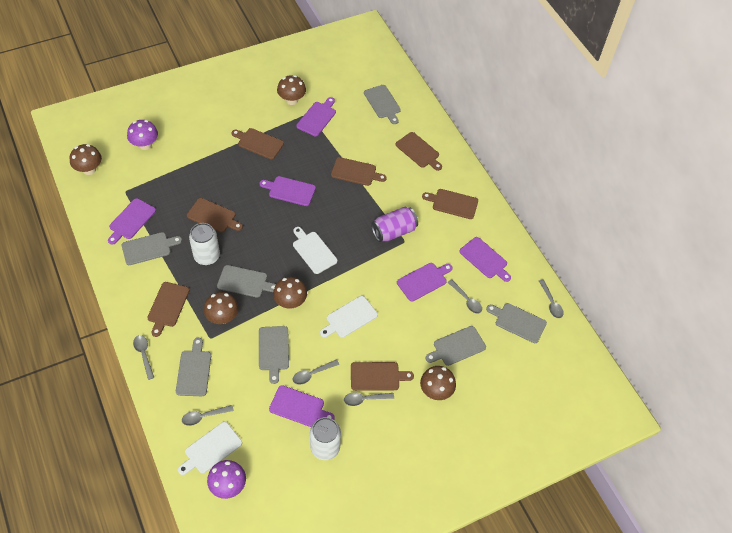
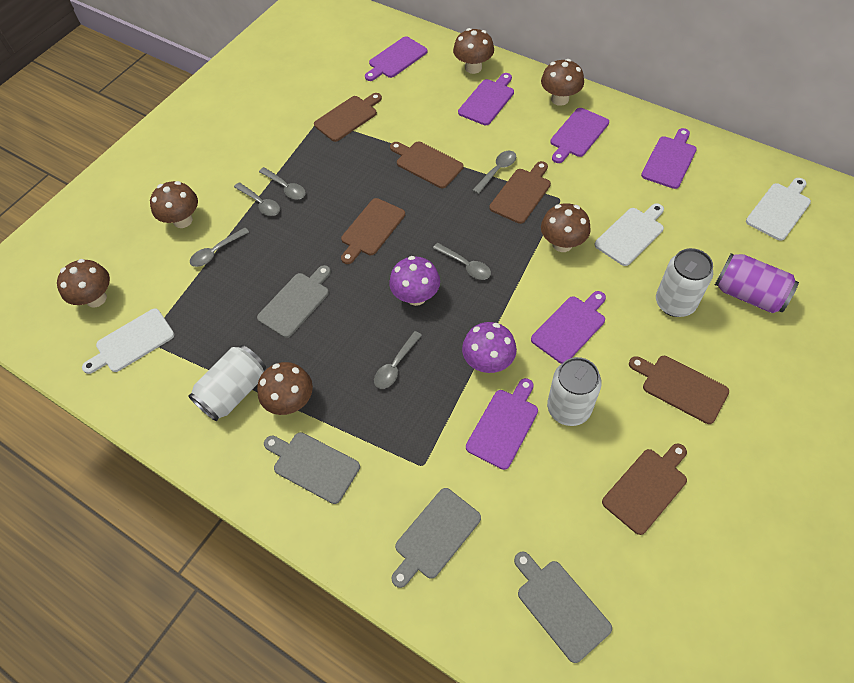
brown cutting board: [147,282,190,337] [187,198,243,233] [231,128,284,159] [331,157,387,186] [351,362,414,391] [396,132,442,171] [422,189,478,219] = 7 -> [314,93,382,142] [341,198,405,264] [390,141,464,188] [489,161,551,224] [602,443,687,535] [629,356,729,424] = 6
brown mushroom: [70,144,102,175] [204,292,238,324] [273,277,307,309] [277,75,306,105] [420,366,456,400] = 5 -> [57,259,110,307] [150,181,198,228] [257,362,313,415] [453,28,494,74] [541,59,584,106] [541,203,591,252] = 6
grey cutting board: [122,232,182,265] [176,338,211,396] [217,265,276,298] [259,326,289,384] [364,85,401,124] [425,326,486,366] [486,303,547,343] = 7 -> [257,265,331,338] [264,432,360,504] [391,488,481,588] [514,551,612,663] = 4
white can: [189,223,220,265] [310,417,341,460] = 2 -> [188,345,266,421] [547,357,602,426] [656,248,713,317] = 3

